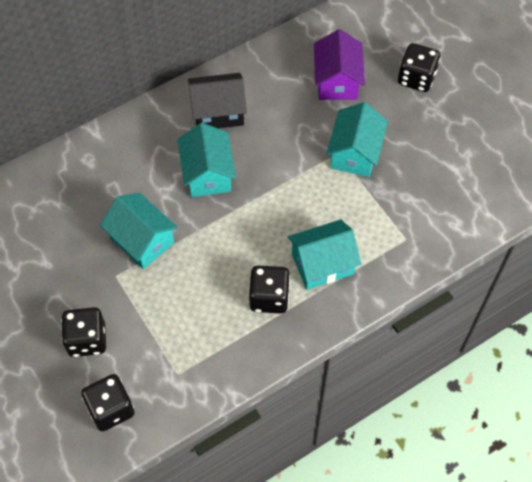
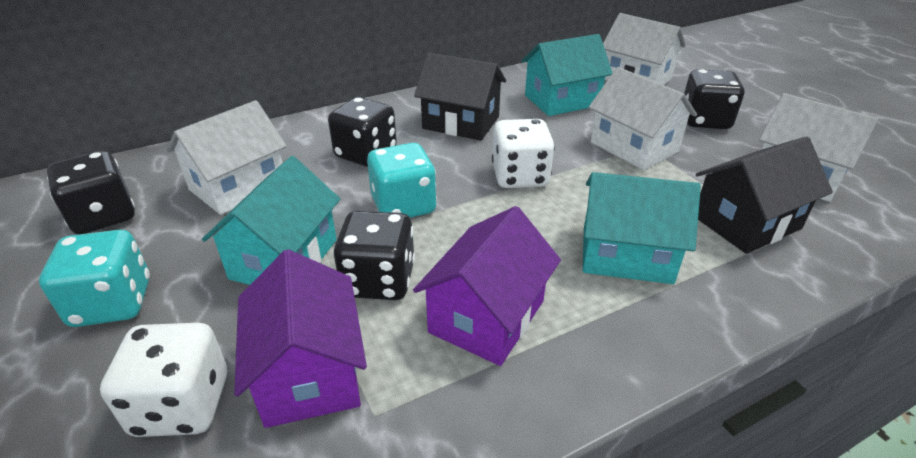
black house: [188,73,247,128] = 1 -> [414,53,506,141] [696,136,833,254] = 2
purple house: [314,29,365,100] = 1 -> [234,249,367,428] [413,206,561,366] = 2
turquoise dice: none = 0 -> [39,230,150,327] [367,143,437,218] = 2
turquoise house: [100,193,178,269] [177,123,236,197] [288,219,361,290] [326,102,388,177] = 4 -> [202,156,340,285] [522,34,612,116] [583,172,701,284] = 3
white dice: none = 0 -> [100,323,227,437] [492,119,555,188] = 2
white house: none = 0 -> [167,100,287,215] [589,67,697,170] [603,13,686,85] [759,93,878,202] = 4

